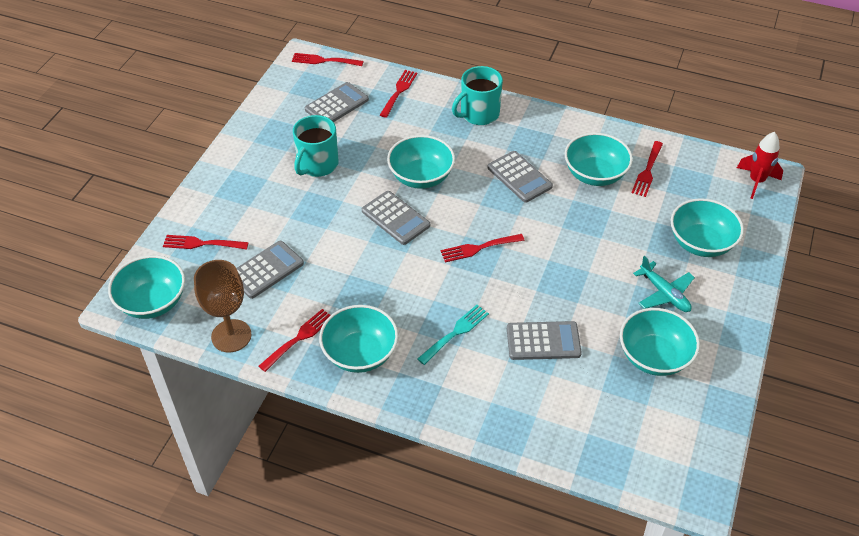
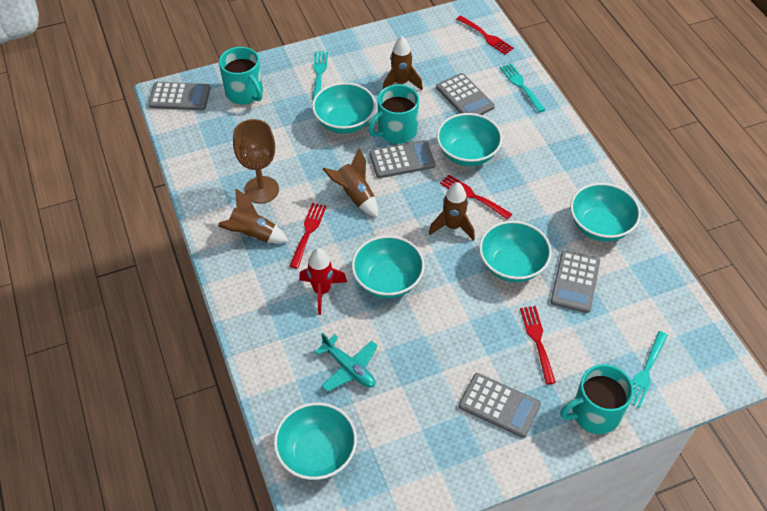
brown rocket: none = 0 -> [218,188,289,243] [323,148,378,218] [383,36,423,90] [429,182,475,241] = 4
red fork: [163,235,249,250] [259,309,331,372] [292,53,363,66] [380,70,417,118] [441,234,525,263] [631,141,663,197] = 6 -> [290,203,326,269] [440,175,512,220] [456,16,514,55] [520,306,556,384] = 4
turquoise fork: [417,305,489,365] = 1 -> [312,51,328,101] [500,63,546,112] [630,331,668,408] = 3
turquoise mug: [293,115,339,177] [452,66,503,125] = 2 -> [219,47,263,105] [368,84,419,144] [560,364,634,434] = 3

